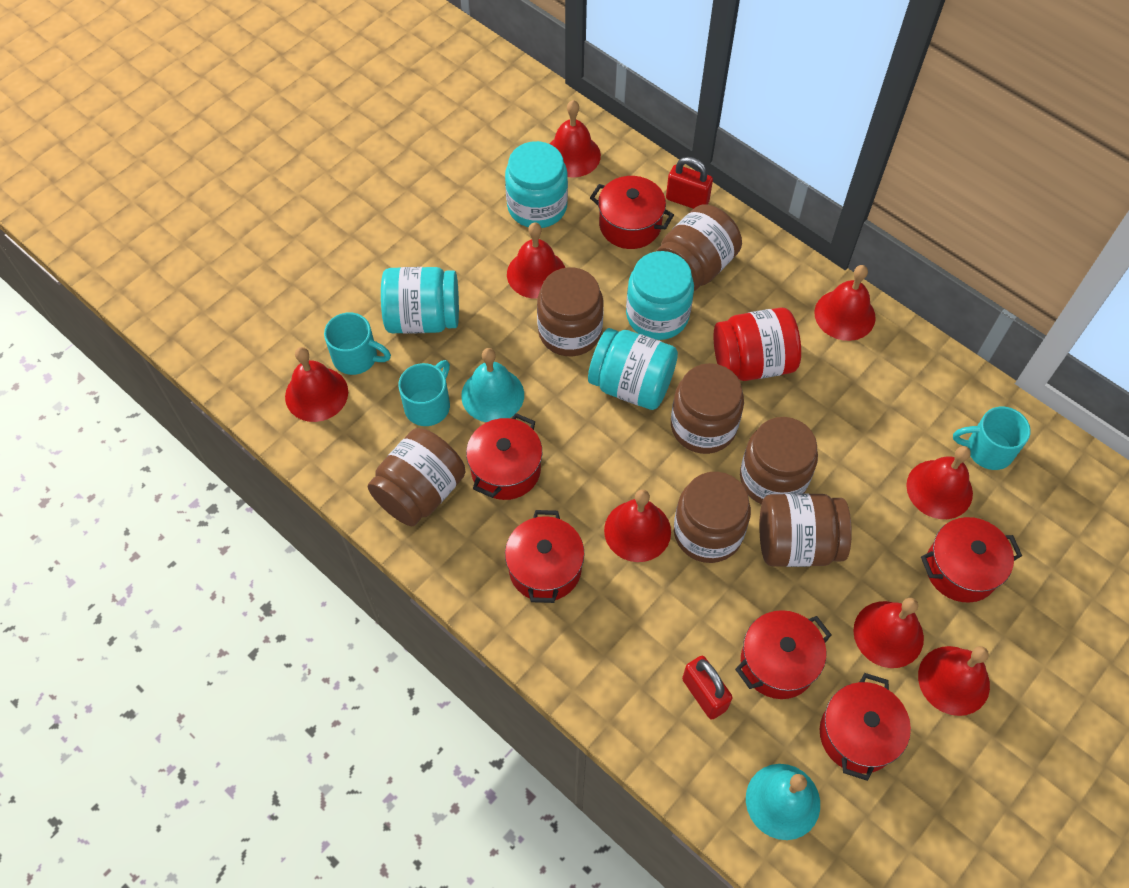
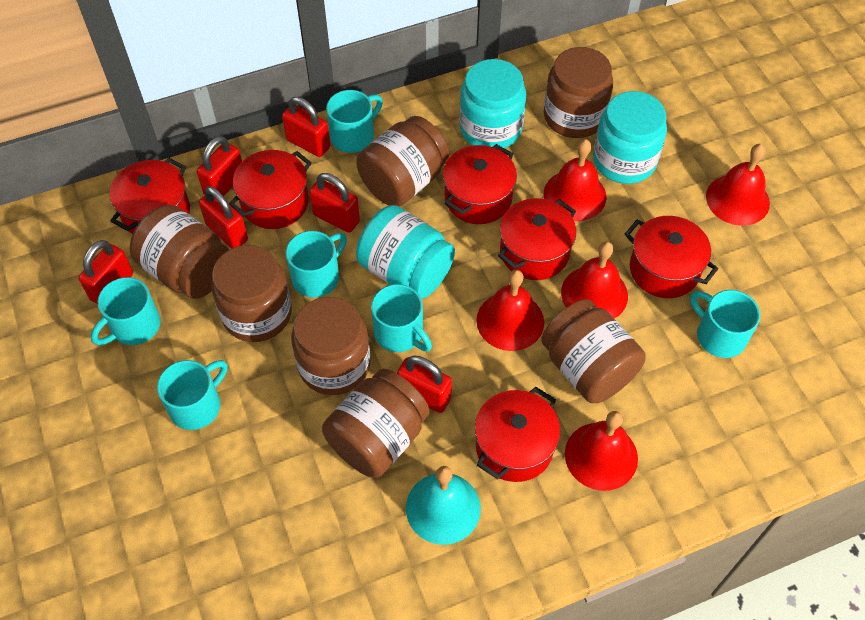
red bell: [285,347,348,422] [507,222,565,299] [549,100,601,178] [604,489,671,562] [814,265,876,341] [853,598,924,668] [906,446,973,519] [918,646,990,716] = 8 -> [476,270,544,351] [543,139,606,221] [561,241,628,319] [565,411,638,491] [706,144,770,226] = 5
red jar: [714,307,801,381] = 1 -> none = 0
red padlock: [666,157,713,209] [682,656,733,719] = 2 -> [79,240,133,304] [197,136,242,196] [199,186,248,249] [282,97,330,157] [309,173,360,233] [397,355,452,413] = 6
turquoise bell: [461,348,524,422] [746,764,820,840] = 2 -> [406,466,481,545] = 1
turquoise jar: [381,267,459,334] [505,141,568,228] [588,328,678,410] [626,251,694,340] = 4 -> [356,205,455,299] [459,59,526,148] [593,91,667,184] = 3
turquoise mug: [324,313,391,375] [398,360,450,426] [953,407,1031,470] = 3 -> [91,277,161,345] [157,360,228,430] [286,231,347,297] [326,90,383,153] [371,284,432,352] [690,290,760,358] = 6

